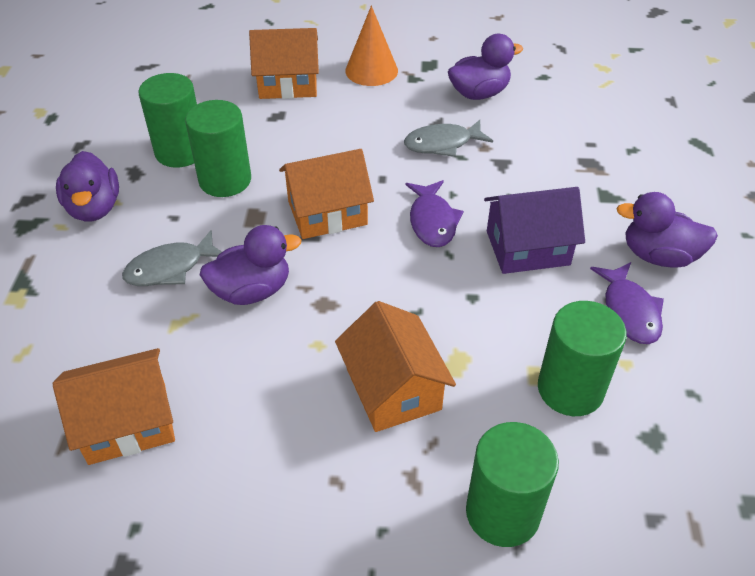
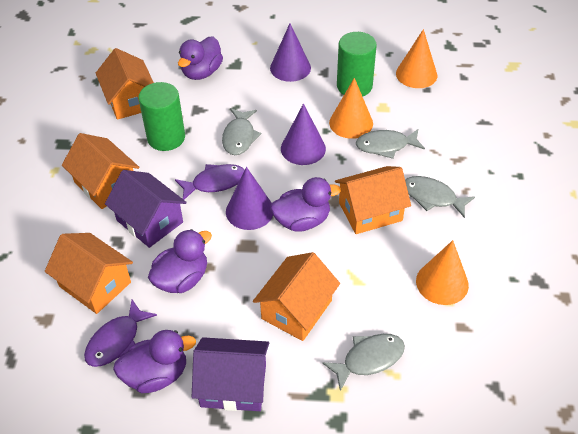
green cylinder: [138,73,197,168] [185,100,251,197] [466,422,559,547] [538,301,627,416] = 4 -> [138,82,185,151] [337,32,377,97] = 2
grey fish: [122,230,222,286] [404,120,493,157] = 2 -> [222,108,261,155] [322,334,405,391] [356,129,425,159] [405,176,475,218] = 4
orange cone: [345,6,398,86] = 1 -> [329,78,373,139] [396,29,437,88] [416,240,469,305] = 3
orange house: [53,348,175,465] [249,28,319,99] [279,149,374,239] [335,301,456,432] = 4 -> [45,233,133,314] [62,133,139,209] [96,48,154,120] [253,252,340,341] [335,166,411,234] = 5
purple cone: none = 0 -> [226,167,273,230] [270,23,311,82] [281,104,326,165] = 3
purple house: [484,187,585,274] = 1 -> [105,170,187,248] [192,337,269,411] = 2

